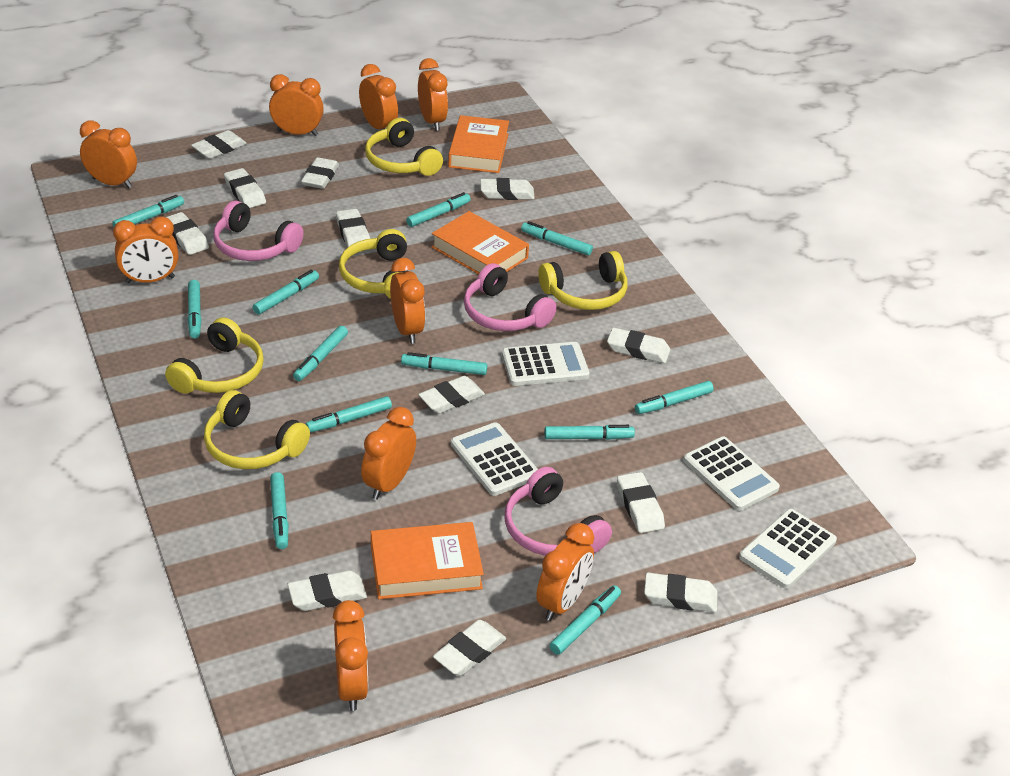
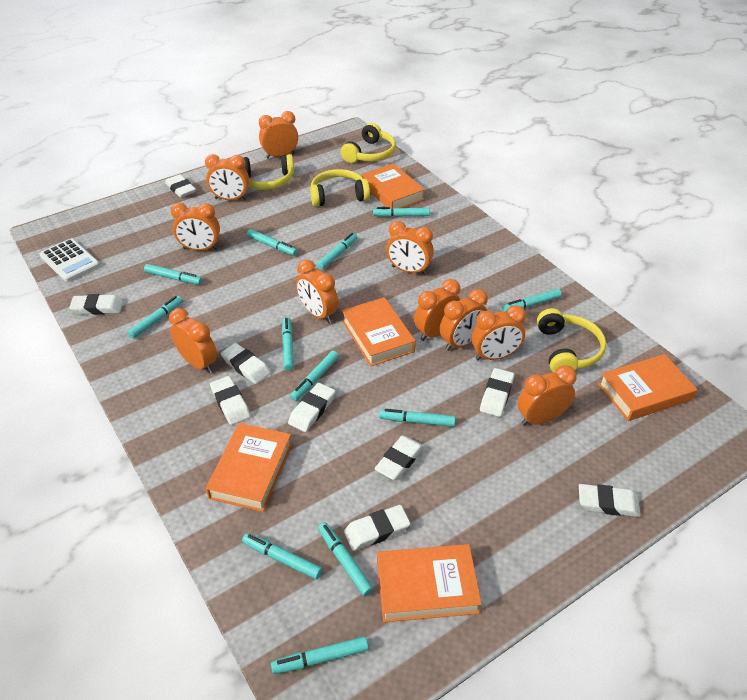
orange book: [371,522,484,599] [432,211,529,275] [448,115,509,173] = 3 -> [206,423,292,512] [342,297,416,366] [361,163,425,209] [377,544,482,622] [598,354,697,421] = 5
orange clock: [80,120,137,188] [113,216,178,283] [269,74,324,136] [333,600,368,711] [359,64,398,129] [361,407,416,500] [390,258,425,344] [418,58,448,131] [536,523,594,621] = 9 -> [169,308,217,373] [171,203,220,251] [205,154,249,200] [259,111,298,159] [296,260,339,323] [386,221,434,275] [414,279,461,341] [439,289,488,351] [471,305,526,361] [517,365,577,426] = 10
pink headphones: [213,200,304,261] [464,263,556,331] [504,467,612,556] = 3 -> none = 0
white calculator: [451,422,538,496] [502,342,590,386] [683,437,780,511] [739,509,837,588] = 4 -> [40,238,100,282] = 1
white eraser: [166,212,209,255] [191,130,247,159] [224,168,266,208] [287,570,367,611] [301,157,339,189] [336,209,370,247] [418,376,485,413] [433,620,506,676] [480,178,535,200] [607,328,670,363] [617,472,665,533] [644,573,718,612] = 12 -> [69,294,123,315] [165,174,196,198] [210,376,250,425] [221,343,271,384] [288,383,335,432] [344,505,410,551] [374,436,424,480] [480,368,514,417] [579,484,640,517] = 9
yellow headphones: [165,317,264,394] [204,390,310,469] [339,229,408,299] [365,118,443,176] [538,251,628,310] = 5 -> [244,154,294,190] [310,169,370,207] [341,123,396,163] [537,308,606,373] = 4

